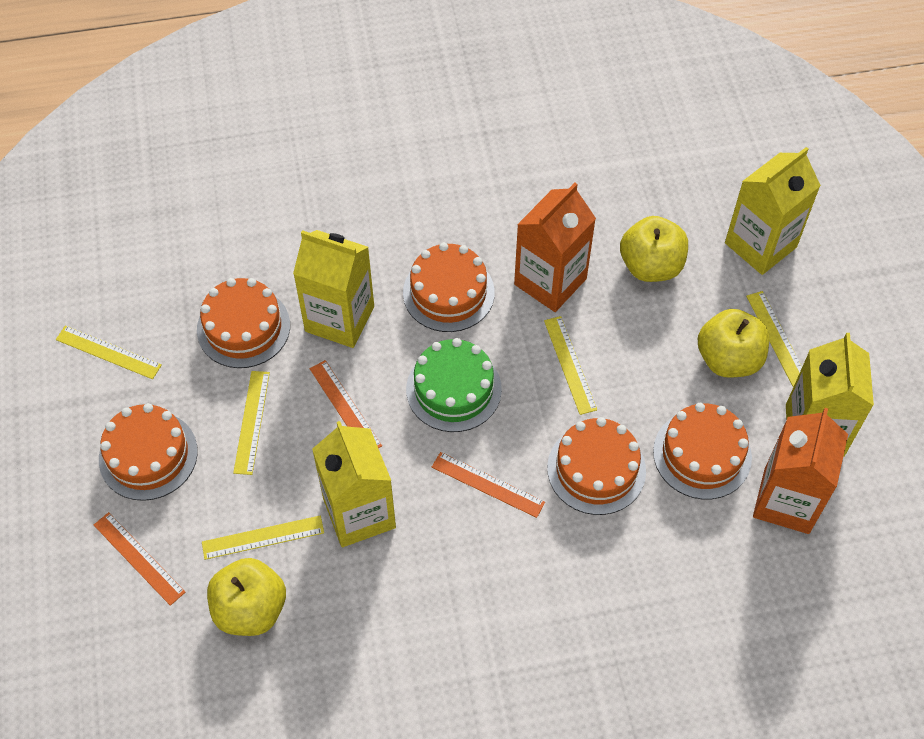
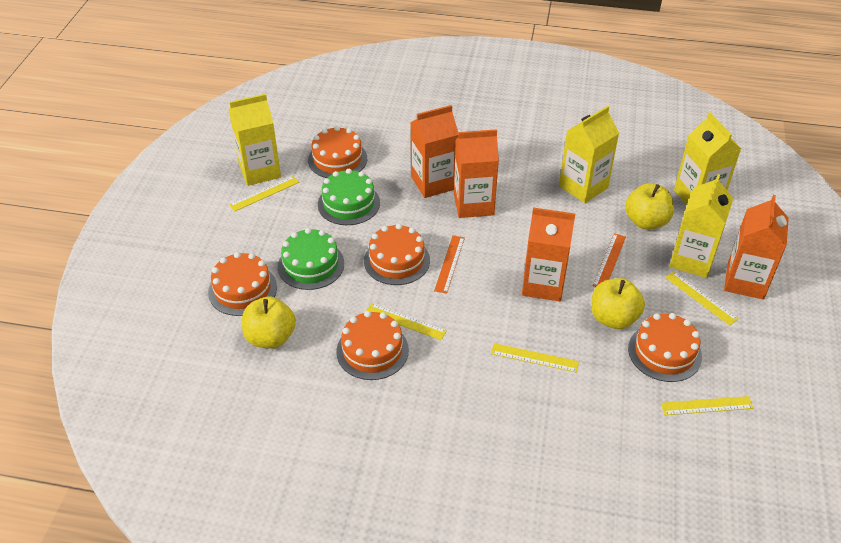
green cake: [406,338,502,432] = 1 -> [278,228,344,290] [318,169,380,225] = 2
orange carton: [514,183,596,312] [753,408,848,534] = 2 -> [410,105,459,198] [454,129,499,218] [522,207,576,301] [724,195,789,300] = 4
orange ruler: [94,512,185,606] [310,360,382,448] [432,452,545,518] = 3 -> [434,235,465,294] [593,233,626,287] = 2

